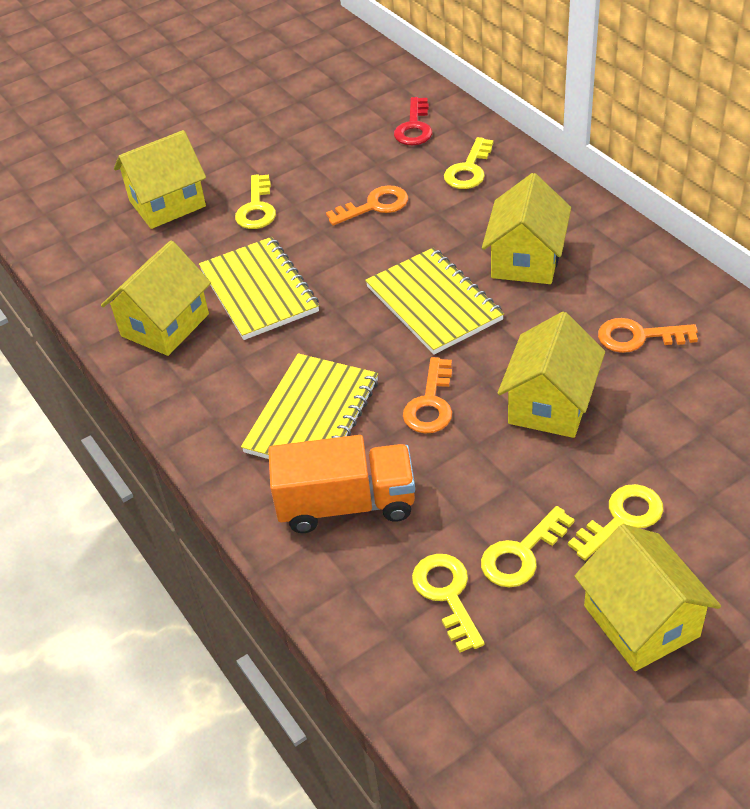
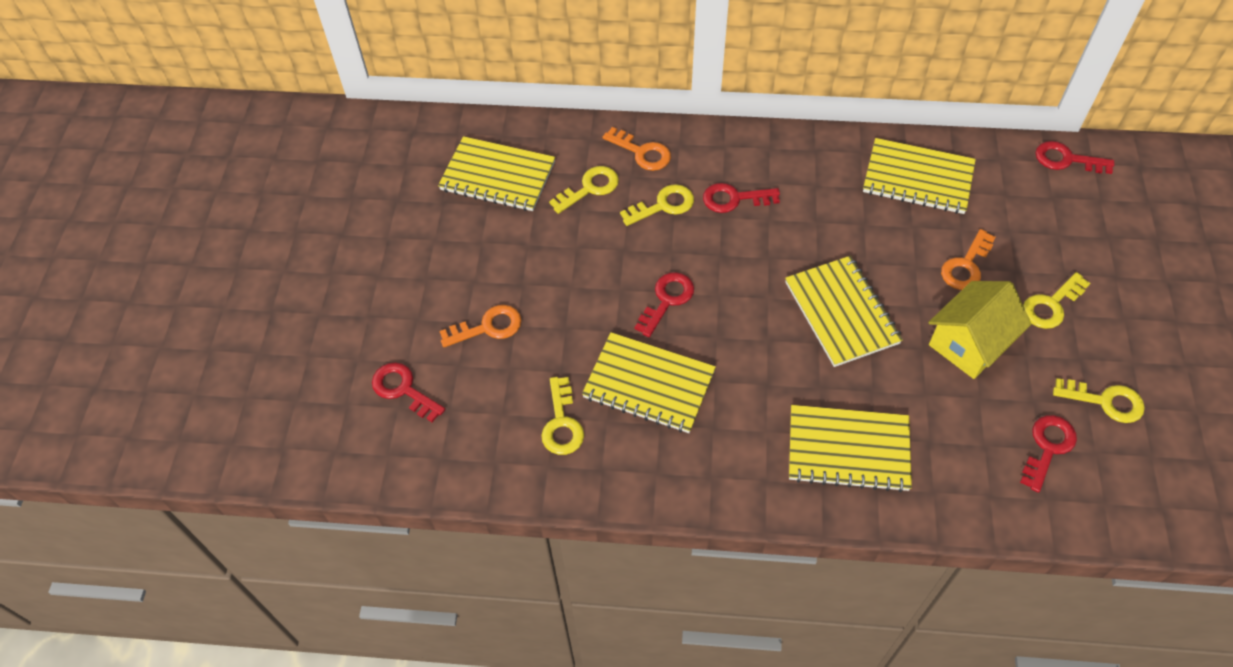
orange truck: [268,435,415,533] = 1 -> none = 0
red key: [394,97,432,145] = 1 -> [372,362,445,422] [635,272,694,337] [703,183,780,213] [1020,415,1077,493] [1035,141,1114,174] = 5
yellow house: [101,241,211,356] [114,130,206,229] [482,173,571,284] [498,312,605,438] [574,524,721,671] = 5 -> [928,281,1031,379] = 1
yellow notebook: [199,237,319,340] [241,353,378,459] [365,248,504,355] = 3 -> [438,136,555,211] [582,332,716,433] [785,256,903,367] [789,405,912,492] [863,138,976,214] = 5

